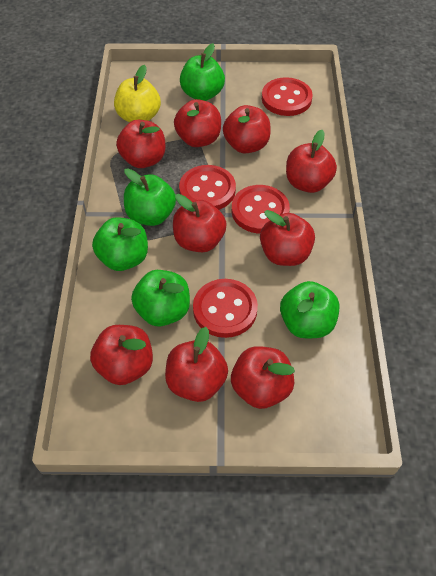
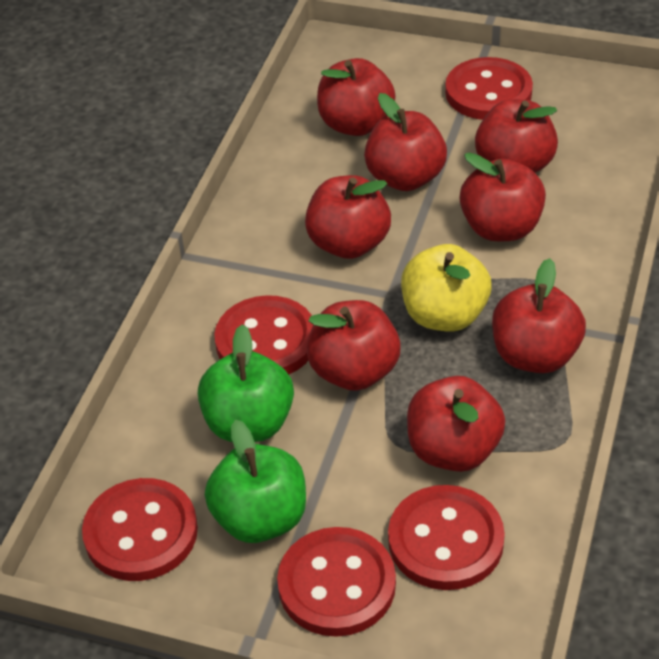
green apple: [92,217,148,271] [124,169,176,226] [131,270,190,326] [180,43,225,101] [280,281,339,338] = 5 -> [198,324,294,442] [205,420,306,543] = 2
red apple: [90,325,153,385] [116,120,166,168] [165,327,228,402] [173,194,227,252] [174,99,221,147] [223,105,271,153] [231,346,295,409] [260,210,315,266] [286,130,337,193] = 9 -> [305,175,391,259] [307,300,401,391] [317,58,396,136] [364,93,447,191] [407,376,505,472] [460,152,546,241] [475,99,558,173] [492,258,586,373] = 8
red button: [179,165,236,210] [193,279,258,338] [232,185,290,234] [262,77,313,116] = 4 -> [82,478,198,581] [214,295,313,375] [277,527,396,637] [388,485,505,590] [445,57,533,120] = 5

